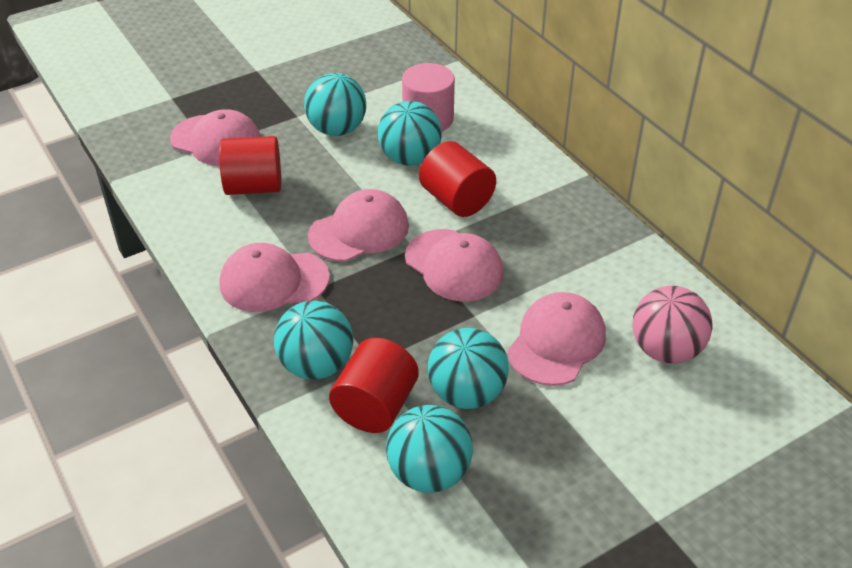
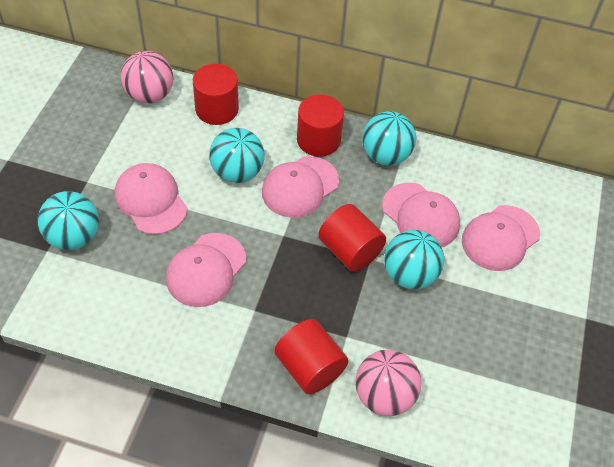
pink ball: [633,286,713,364] = 1 -> [121,51,173,104] [355,350,422,416] = 2
pink cylinder: [402,63,455,131] = 1 -> none = 0
red cylinder: [219,136,281,195] [329,338,419,433] [419,141,496,217] = 3 -> [193,64,239,125] [274,319,348,394] [297,94,344,157] [318,204,386,272] = 4
turquoise ball: [274,301,353,380] [304,73,366,136] [378,101,442,166] [386,405,473,493] [428,328,509,409] = 5 -> [38,191,99,250] [209,128,265,183] [362,111,416,166] [384,230,444,289] = 4

